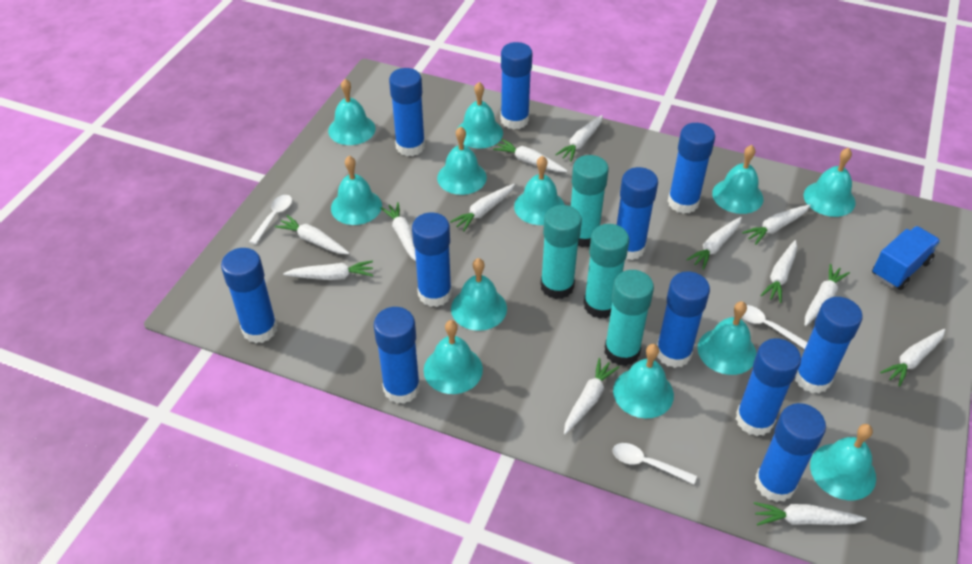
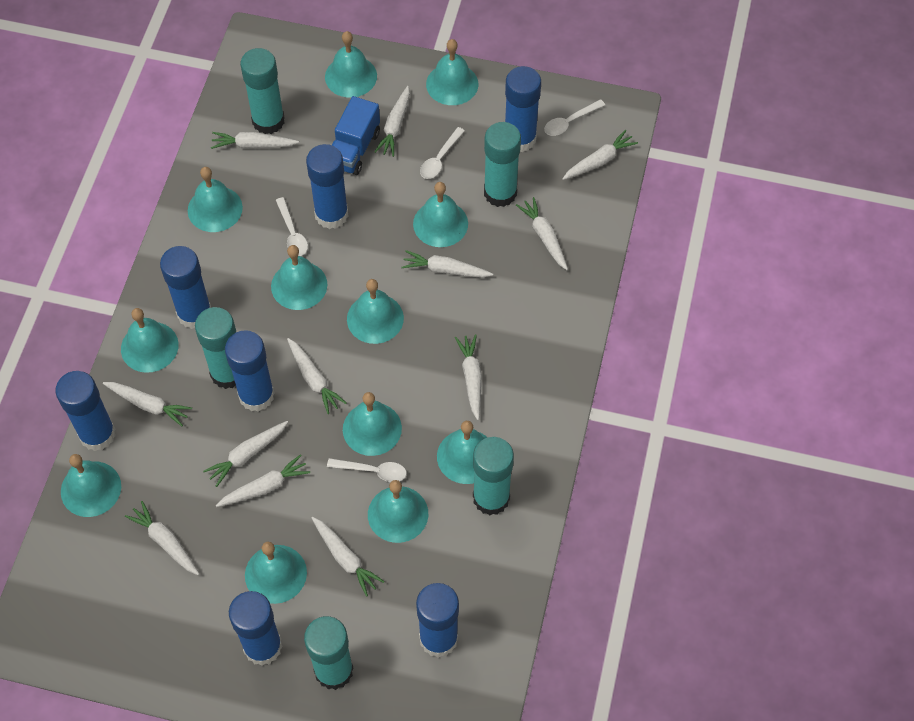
blue glue stick: [221,248,278,343] [374,307,420,404] [389,68,425,156] [412,212,452,307] [500,42,533,129] [617,167,658,260] [657,271,710,368] [668,123,715,214] [736,338,801,436] [755,403,826,502] [795,297,862,394] = 11 -> [55,371,116,451] [160,246,211,329] [225,330,275,412] [229,591,283,666] [306,144,348,229] [416,583,459,658] [505,66,541,152] = 7
turquoise glue stick: [540,205,582,299] [571,155,609,247] [583,224,629,319] [604,270,654,366] = 4 -> [195,307,236,389] [240,48,285,134] [304,616,354,690] [473,437,514,515] [484,122,521,207] = 5
white carrot: [275,215,350,254] [283,260,373,280] [380,202,416,261] [450,184,515,232] [493,139,567,172] [555,115,603,162] [564,358,619,435] [686,217,742,270] [742,205,811,245] [754,502,866,525] [760,240,797,303] [805,264,850,326] [880,329,945,387] = 13 -> [103,382,192,426] [125,501,199,575] [203,421,288,487] [211,132,299,149] [216,454,310,507] [287,338,347,414] [312,517,384,596] [374,86,410,157] [401,250,493,278] [455,334,482,420] [516,197,568,270] [562,130,638,180] = 12
white spoon: [249,195,292,244] [613,443,697,484] [742,305,808,349] = 3 -> [276,197,308,256] [327,458,407,482] [420,127,465,179] [544,99,605,136] = 4

